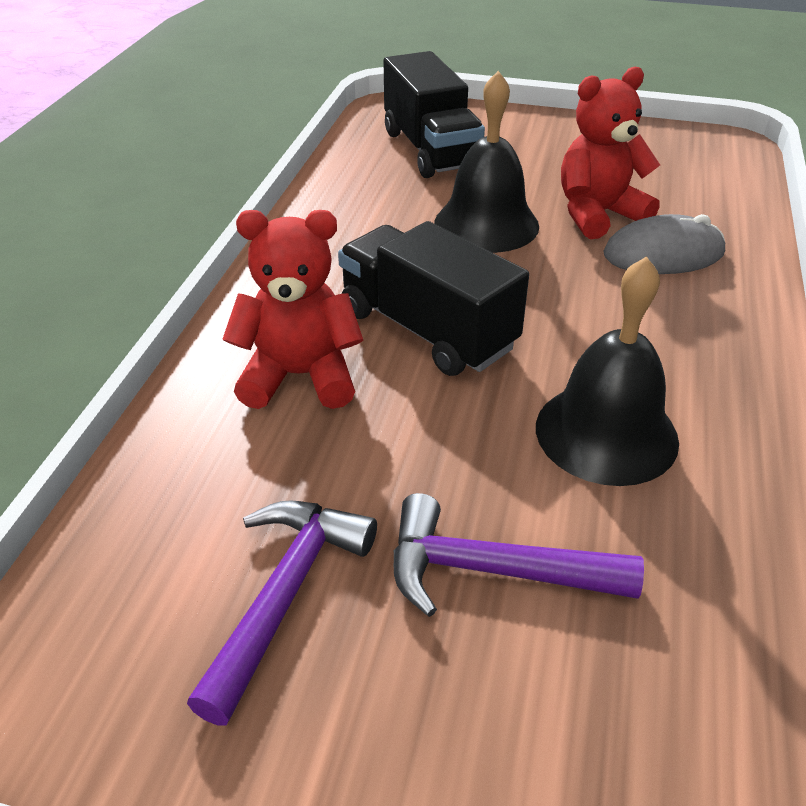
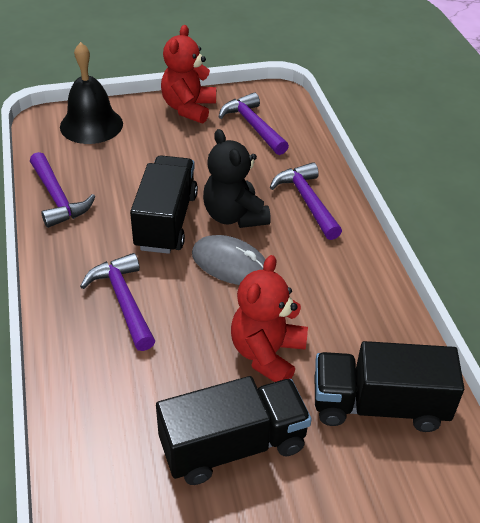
black bell: [434,71,539,253] [536,256,679,486] = 2 -> [60,42,123,144] = 1
black teddy bear: none = 0 -> [203,129,271,228] = 1
black truck: [338,221,529,376] [384,51,485,178] = 2 -> [130,156,198,254] [156,376,312,485] [315,341,464,432] = 3
purple hammer: [187,500,377,725] [394,493,644,617] = 2 -> [30,152,95,228] [80,253,155,351] [219,92,289,155] [270,162,342,240] = 4

